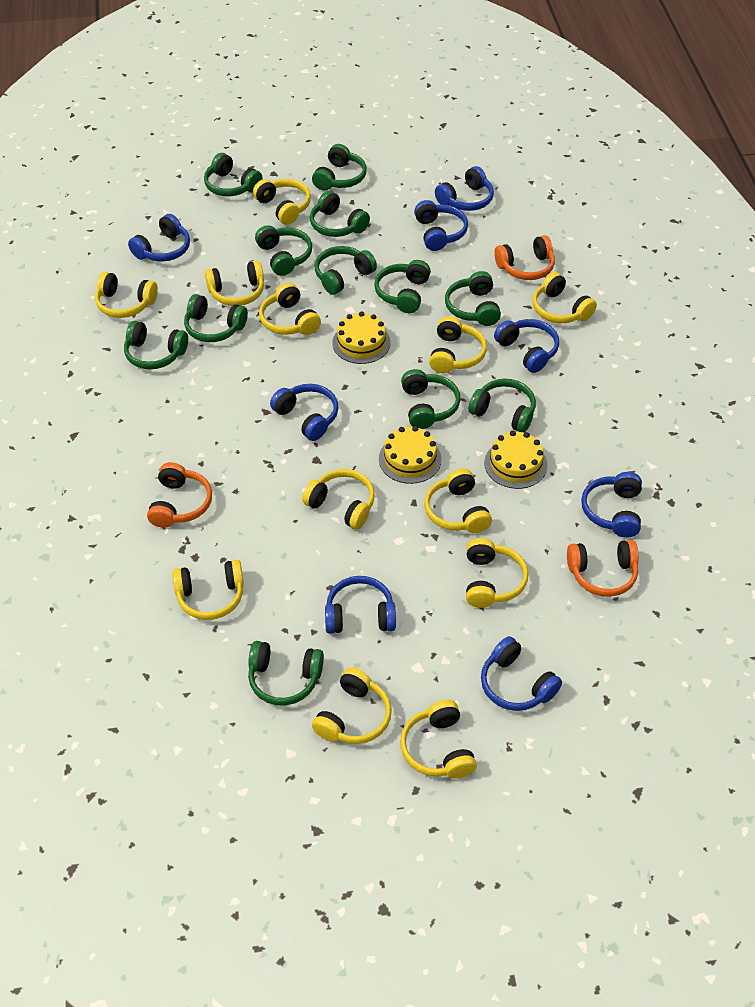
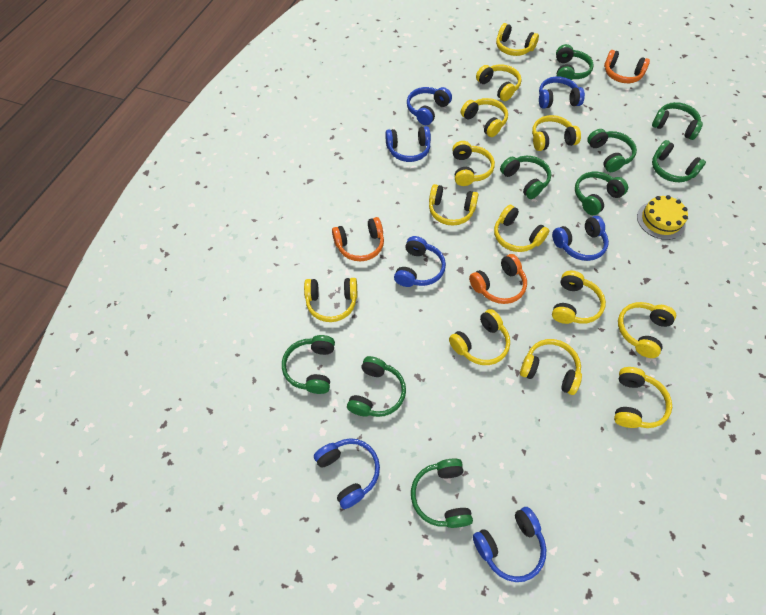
blue headphones: [128,214,190,262] [270,384,338,441] [325,576,396,634] [414,200,468,251] [435,166,494,211] [481,636,562,711] [494,319,559,373] [581,472,642,538] = 8 -> [314,438,380,509] [385,126,431,162] [394,236,446,287] [407,87,452,125] [473,507,546,582] [539,76,585,109] [552,216,609,261] = 7
green headphones: [124,321,188,369] [184,294,248,342] [204,153,263,196] [248,641,324,705] [255,225,312,276] [310,191,370,237] [312,144,367,191] [314,246,377,295] [374,260,431,313] [401,369,461,429] [445,271,501,326] [469,379,536,433] = 12 -> [282,335,335,394] [347,356,406,417] [411,459,473,528] [500,156,551,199] [556,44,594,80] [575,172,628,215] [587,129,637,172] [652,102,703,140] [652,140,706,182] = 9
yellow cake: [332,312,391,364] [379,426,441,484] [484,431,548,489] = 3 -> [637,195,688,240] = 1
yellow headphones: [95,272,158,318] [172,560,244,620] [205,261,264,306] [253,179,311,225] [259,283,321,335] [302,469,375,529] [312,667,392,744] [400,700,477,779] [424,468,492,533] [429,316,487,373] [466,538,529,608] [532,272,597,323] = 12 -> [304,278,357,322] [429,184,478,226] [449,309,510,365] [452,141,495,186] [461,98,508,137] [476,64,522,101] [494,205,549,252] [496,23,539,56] [520,339,582,395] [532,115,581,151] [552,271,606,324] [614,367,672,428] [618,302,676,358] = 13

